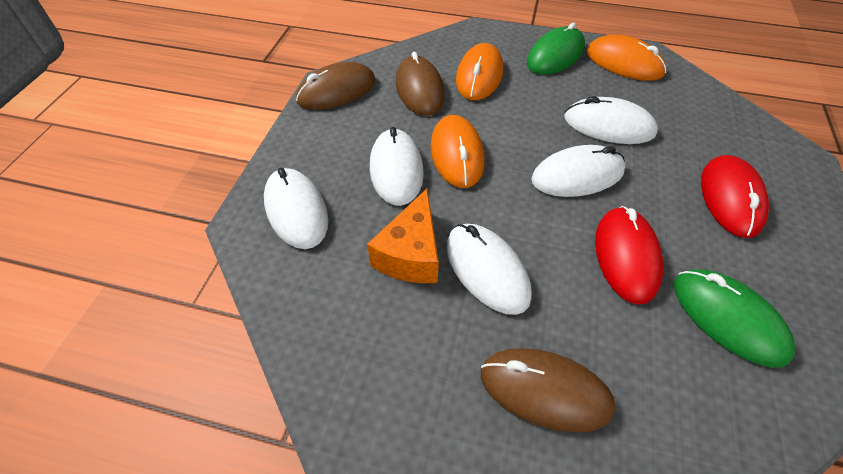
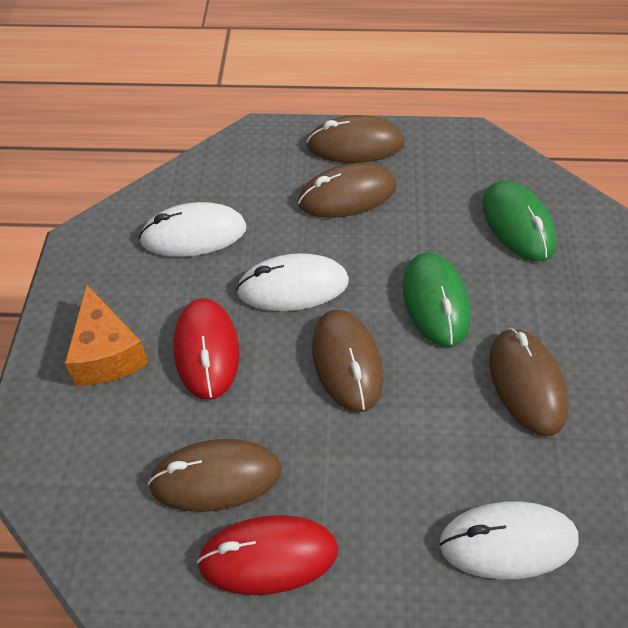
brown mouse: [296,62,376,110] [396,52,445,116] [481,348,616,433] = 3 -> [148,439,281,512] [298,163,397,218] [306,115,405,163] [312,310,383,412] [489,328,568,436] = 5
orange mouse: [430,115,485,188] [456,43,503,100] [587,35,666,81] = 3 -> none = 0
white mouse: [264,168,328,249] [370,127,424,206] [446,224,532,315] [531,145,626,197] [564,96,658,144] = 5 -> [139,202,247,257] [236,253,349,311] [439,501,578,579] = 3

